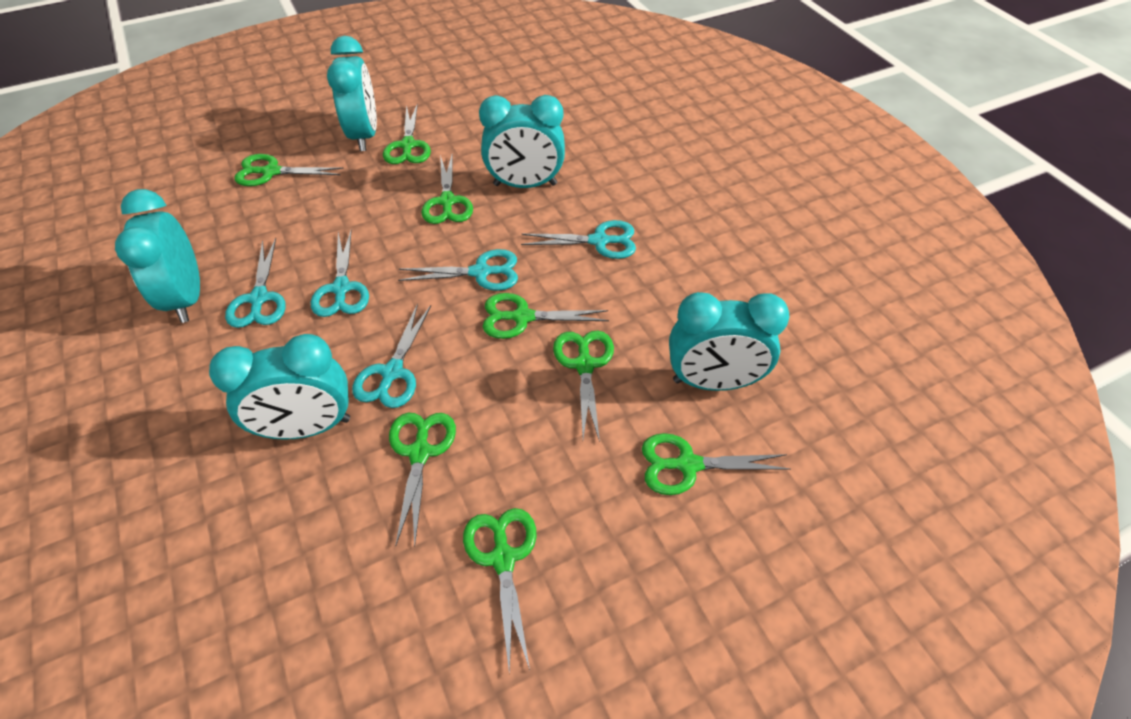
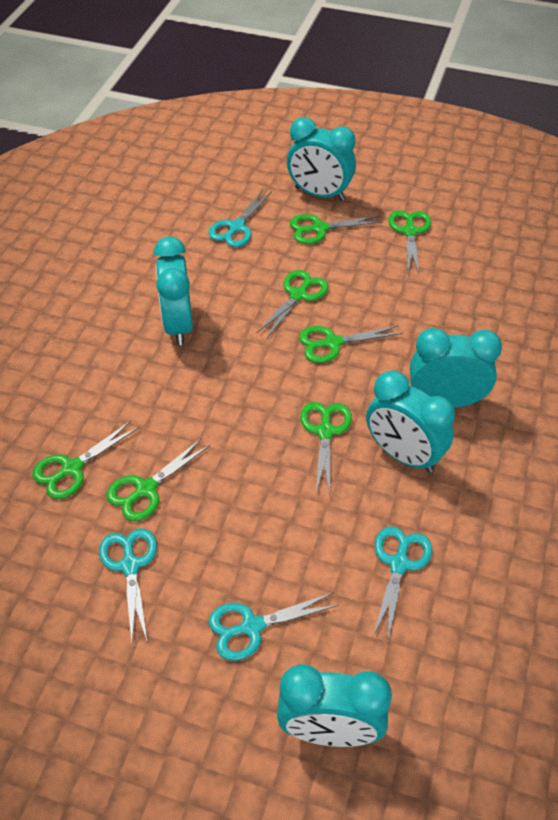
green scissors: [234,154,344,186] [383,103,431,164] [389,413,456,547] [421,155,473,224] [463,508,536,674] [483,293,609,339] [553,331,614,442] [642,433,791,495] = 8 -> [32,421,139,499] [106,439,210,521] [256,270,328,338] [290,214,383,244] [299,325,403,363] [300,402,352,495] [388,210,431,274] = 7
turquoise scissors: [225,238,286,328] [311,229,369,317] [352,303,431,408] [398,249,518,291] [521,220,636,259] = 5 -> [99,528,157,643] [208,189,272,247] [209,593,339,661] [373,526,432,639] = 4

